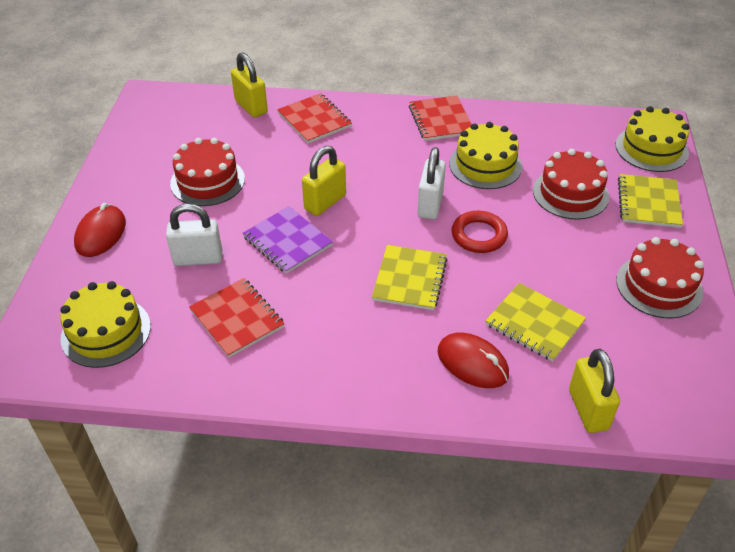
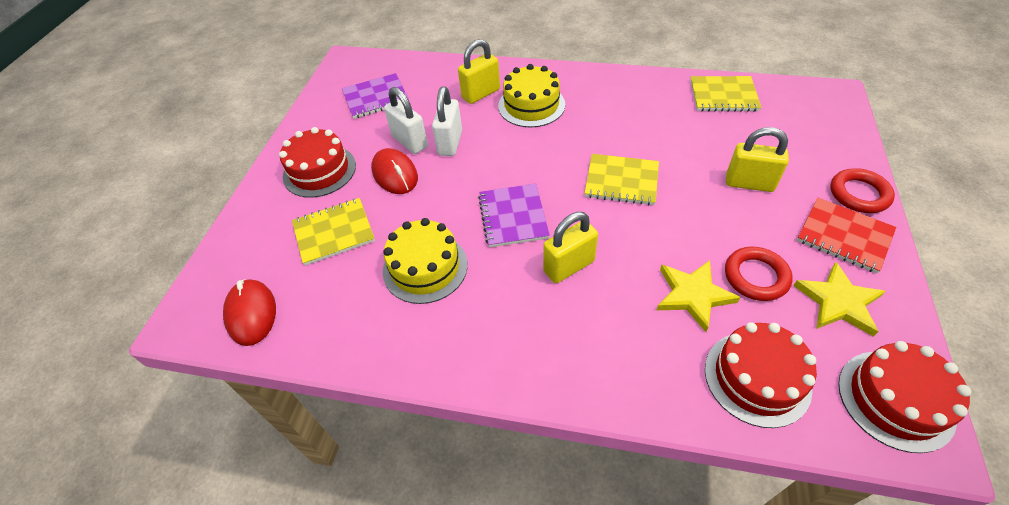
purple notebook: [243,206,333,274] = 1 -> [342,73,409,119] [478,184,550,247] = 2
red notebook: [189,278,285,358] [277,93,352,143] [409,95,472,141] = 3 -> [797,198,896,273] = 1
red ring: [451,211,508,253] = 1 -> [725,247,793,301] [830,168,895,213] = 2
yellow cake: [60,281,151,368] [449,122,522,189] [616,106,689,172] = 3 -> [383,218,468,304] [498,64,565,127] = 2
yellow star: none = 0 -> [657,260,741,332] [793,262,886,337] = 2

